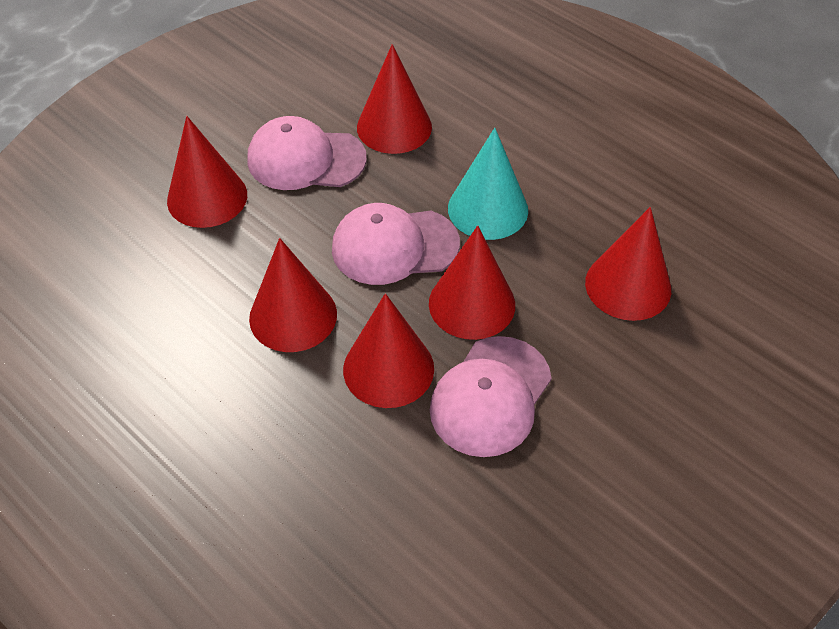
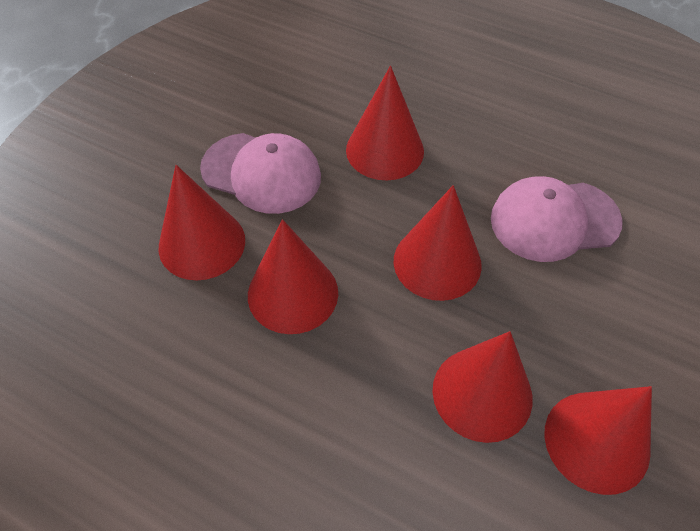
pink cap: [247,116,367,190] [332,203,460,285] [430,336,552,457] = 3 -> [200,133,321,214] [491,176,623,262] = 2
turquoise cone: [448,128,528,240] = 1 -> none = 0

